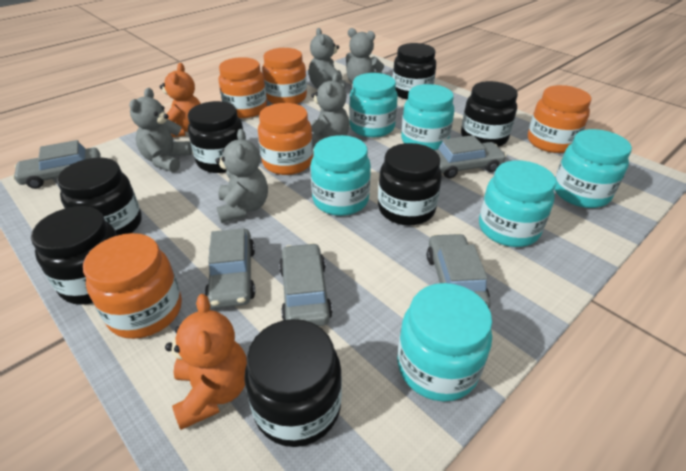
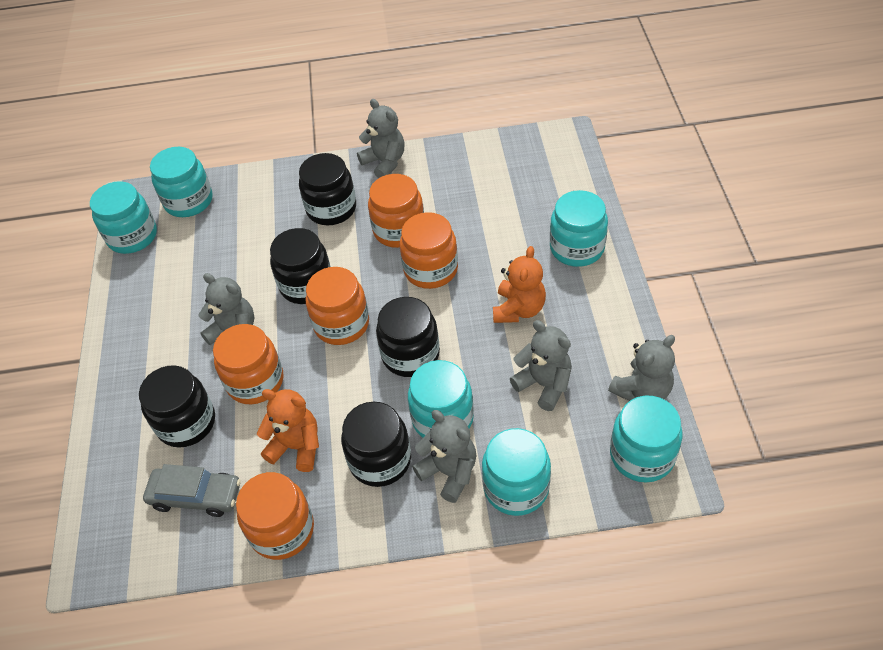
black jar: [31,206,117,305] [57,157,142,236] [188,101,243,173] [245,319,342,447] [378,143,442,226] [393,43,436,100] [461,81,518,147] = 7 -> [139,365,215,447] [270,228,331,304] [299,153,356,226] [341,402,411,487] [376,297,440,377] = 5
grey car: [12,140,101,189] [205,228,255,308] [279,243,333,326] [427,233,491,309] [435,135,507,178] = 5 -> [143,464,241,517] = 1

